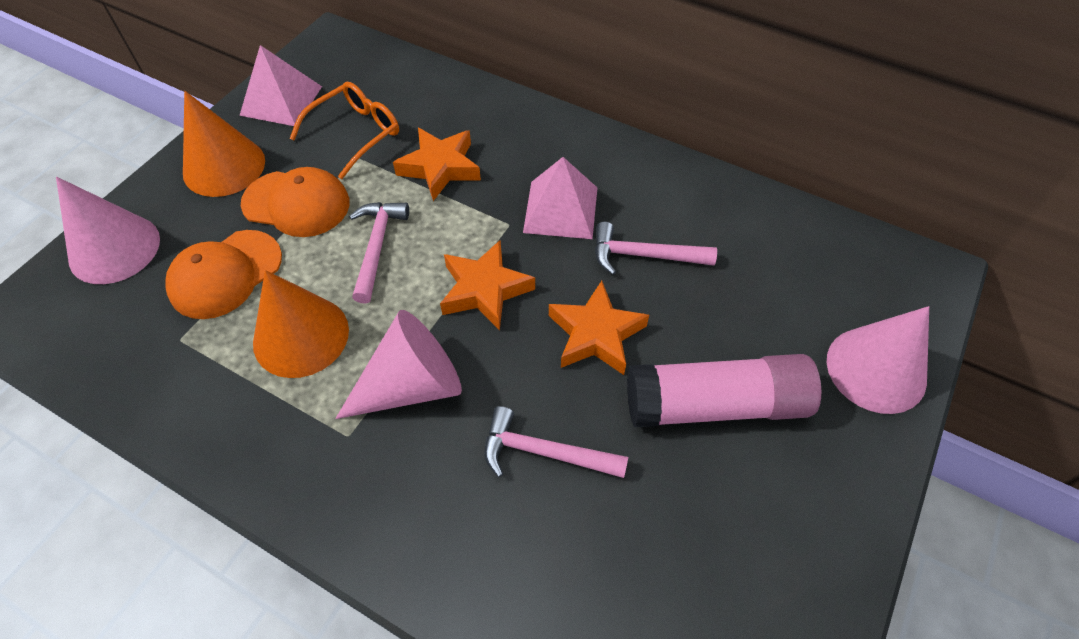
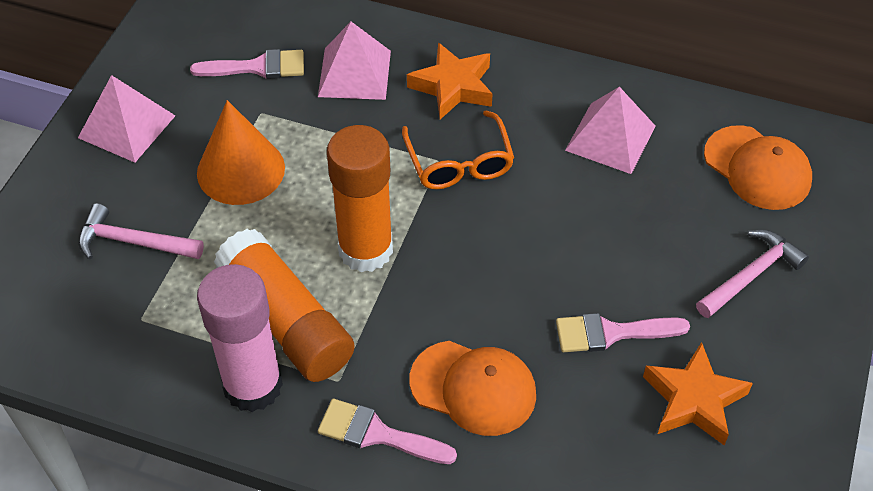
orange cone: [183,91,265,197] [253,270,349,378] = 2 -> [197,100,285,205] = 1
orange glue stick: none = 0 -> [214,229,355,382] [327,125,393,272] = 2
orange star: [393,128,481,201] [440,240,535,330] [549,281,649,375] = 3 -> [407,42,492,119] [643,342,753,446] = 2
pink brush: none = 0 -> [190,49,304,79] [318,399,457,464] [556,313,690,352] = 3
pink cone: [56,177,160,284] [335,310,462,419] [827,306,929,414] = 3 -> none = 0
pink hammer: [349,202,409,304] [484,406,628,478] [595,222,717,275] = 3 -> [78,203,204,259] [696,230,809,318] = 2
pink pyramid: [239,45,322,126] [523,157,597,239] = 2 -> [78,75,175,163] [318,22,391,100] [565,87,655,174] = 3

